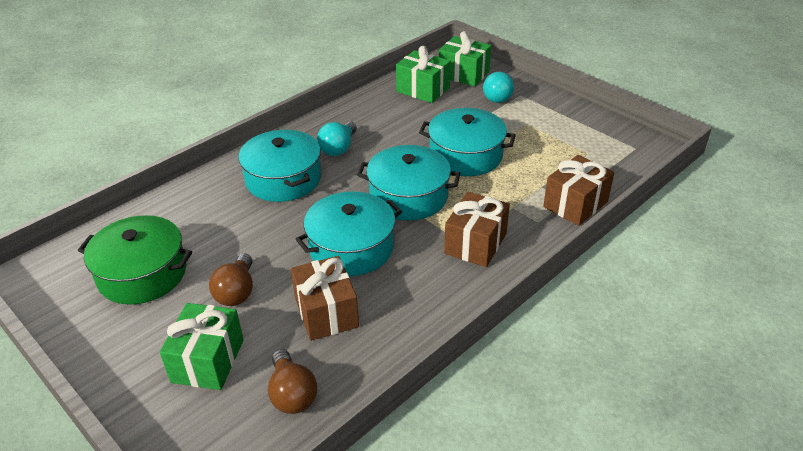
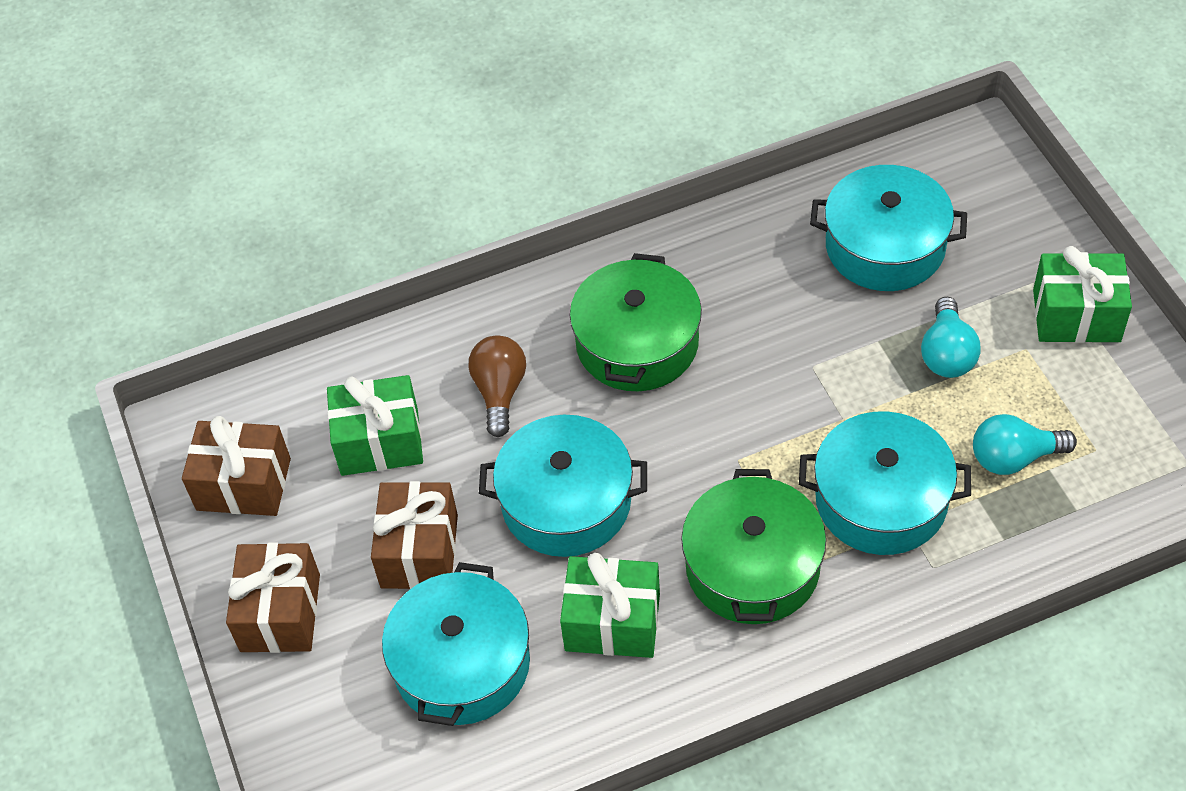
brown light bulb: [209,254,253,306] [268,349,317,414] = 2 -> [469,335,526,437] = 1
green pot: [78,215,192,305] = 1 -> [570,253,702,391] [681,469,826,624] = 2

